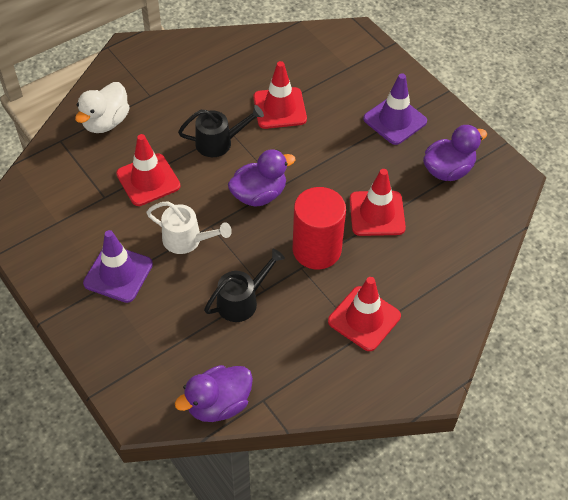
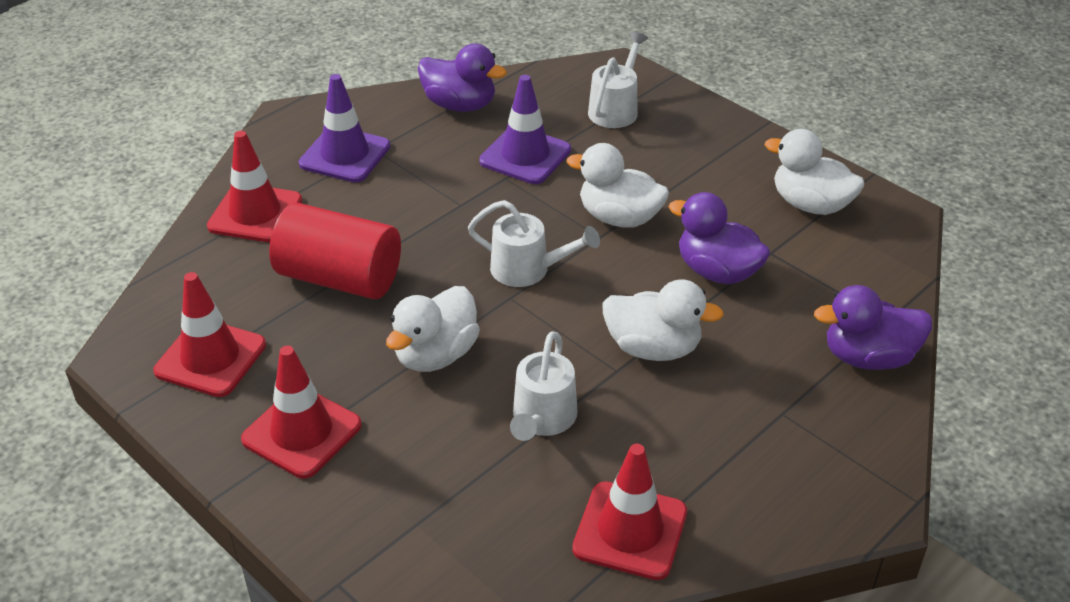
black watering can: [178,105,264,157] [204,249,285,322] = 2 -> none = 0
white duck: [75,82,129,133] = 1 -> [386,286,480,372] [567,143,669,228] [603,279,724,361] [765,129,864,215] = 4
white watering can: [146,201,232,254] = 1 -> [468,200,600,287] [510,331,578,441] [588,31,648,128] = 3

